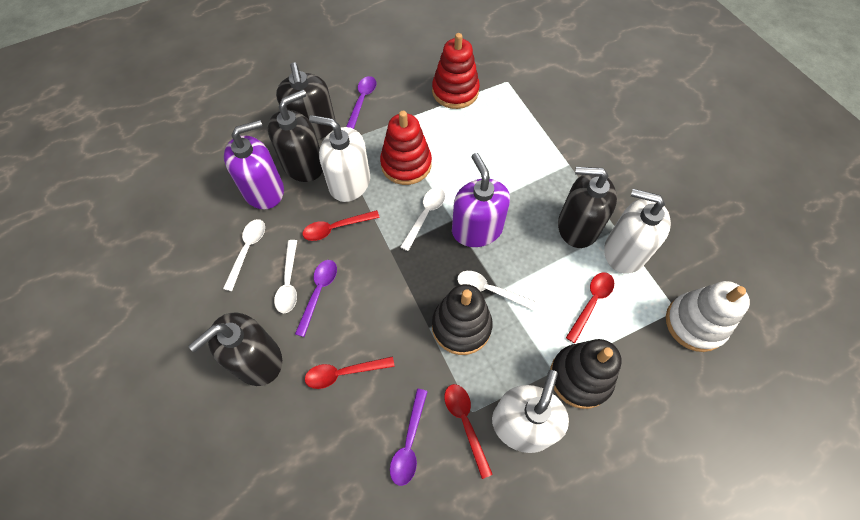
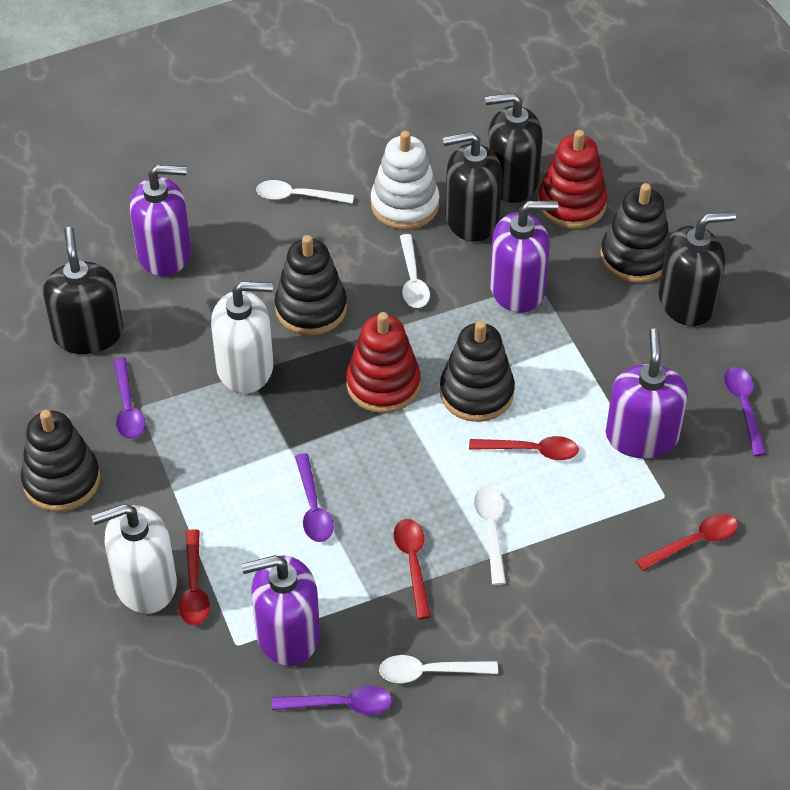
black stacking toy: [432,284,493,355] [550,339,622,409] = 2 -> [21,410,100,512] [275,235,347,336] [440,321,515,422] [601,183,670,283] = 4
purple soap dispenser: [224,120,284,209] [452,153,510,247] = 2 -> [130,165,191,276] [241,555,320,666] [490,201,558,313] [606,328,688,459] = 4
purple spoon: [295,260,337,337] [346,76,377,129] [390,389,428,486] = 3 -> [113,358,145,439] [272,686,392,715] [295,453,334,542] [724,367,766,456] = 4
white soap dispenser: [309,115,370,202] [492,370,569,453] [604,189,671,273] = 3 -> [91,504,177,614] [211,281,273,394] = 2

